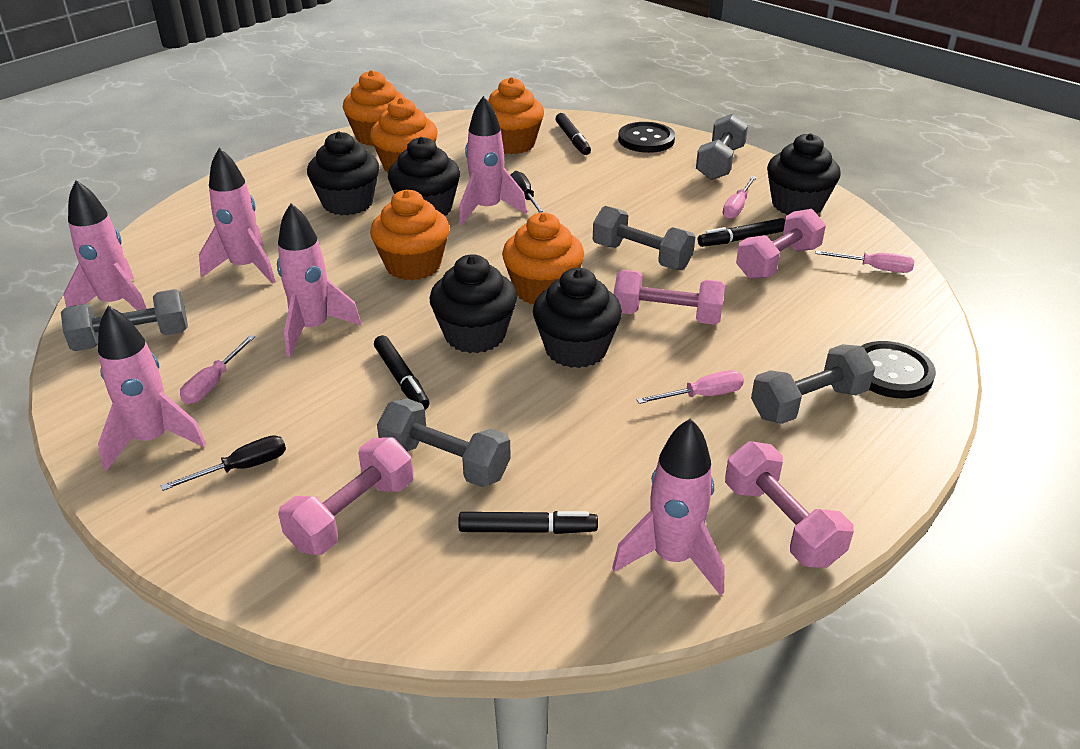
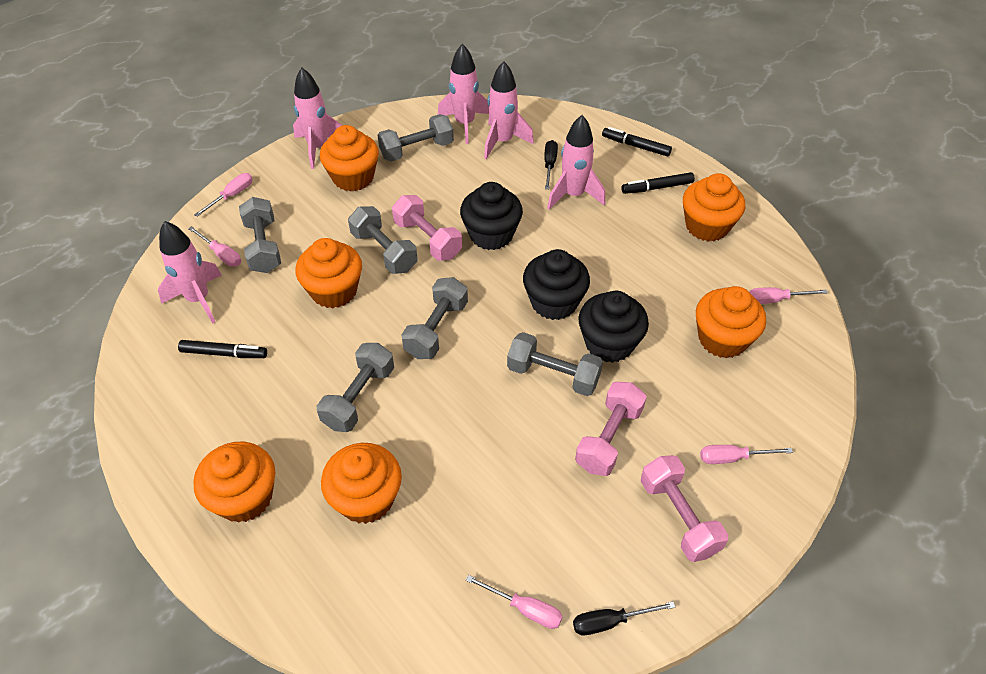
black button: [618,122,675,153] [862,341,936,399] = 2 -> none = 0
black cupcake: [307,132,379,215] [388,137,460,216] [430,254,517,353] [533,268,622,368] [767,133,841,215] = 5 -> [460,182,523,250] [523,249,590,320] [579,291,649,363] = 3
black marker: [374,335,430,409] [458,511,598,534] [556,113,591,155] [698,218,785,247] = 4 -> [178,340,267,358] [602,127,672,156] [621,172,695,194] = 3
grey dumbbell: [61,289,188,351] [377,398,511,487] [593,206,695,270] [696,113,748,180] [751,344,875,424] = 5 -> [239,197,281,273] [317,343,394,432] [348,206,418,274] [377,114,454,162] [402,277,468,359] [507,332,603,396] = 6
orange cupcake: [343,70,405,146] [370,97,437,173] [370,190,450,280] [487,77,544,154] [502,213,584,304] = 5 -> [193,442,275,523] [295,238,362,308] [320,125,379,192] [321,443,402,524] [683,173,745,242] [696,286,766,358] = 6
pink dumbbell: [278,437,413,555] [614,270,725,325] [725,441,854,568] [736,209,826,279] = 4 -> [392,195,462,261] [575,382,647,476] [641,455,728,562] = 3
pink rocket: [64,180,147,311] [98,306,206,471] [199,148,276,284] [277,203,362,357] [459,96,527,226] [612,418,725,596] = 6 -> [158,221,222,324] [293,68,343,169] [438,44,489,144] [484,61,534,159] [547,115,605,210] = 5
pink screwdriver: [180,335,255,404] [636,370,744,404] [723,176,757,219] [815,250,914,273] = 4 -> [188,226,241,267] [194,173,253,217] [466,575,563,629] [700,445,793,464] [749,287,828,304] = 5

